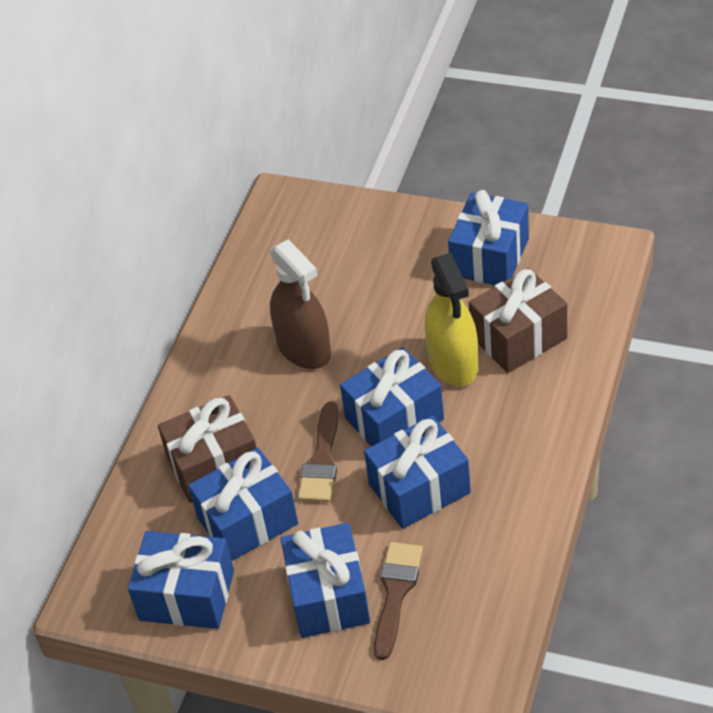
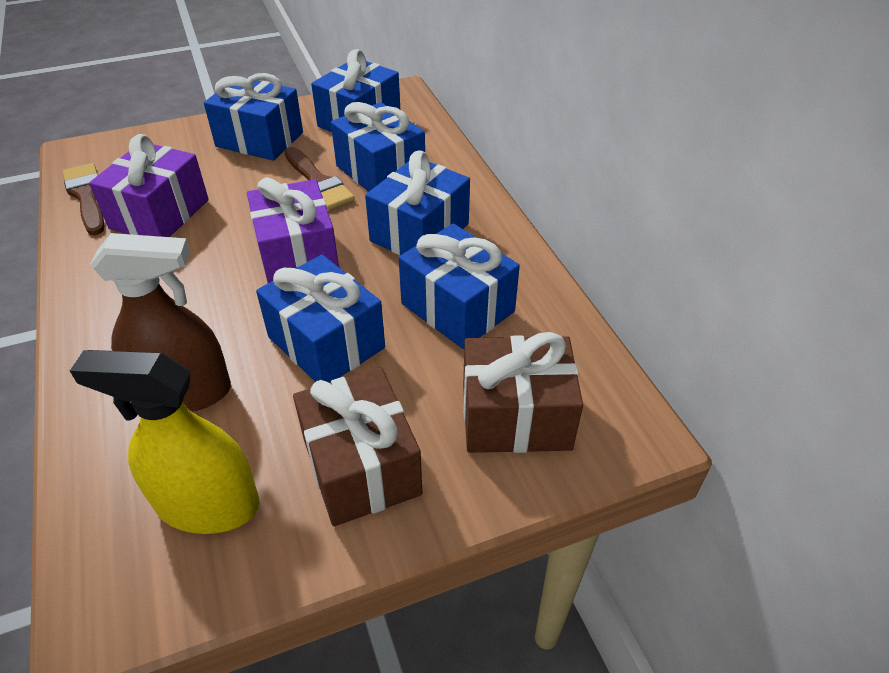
purple gift: none = 0 -> [89,134,209,237] [247,177,339,283] = 2

